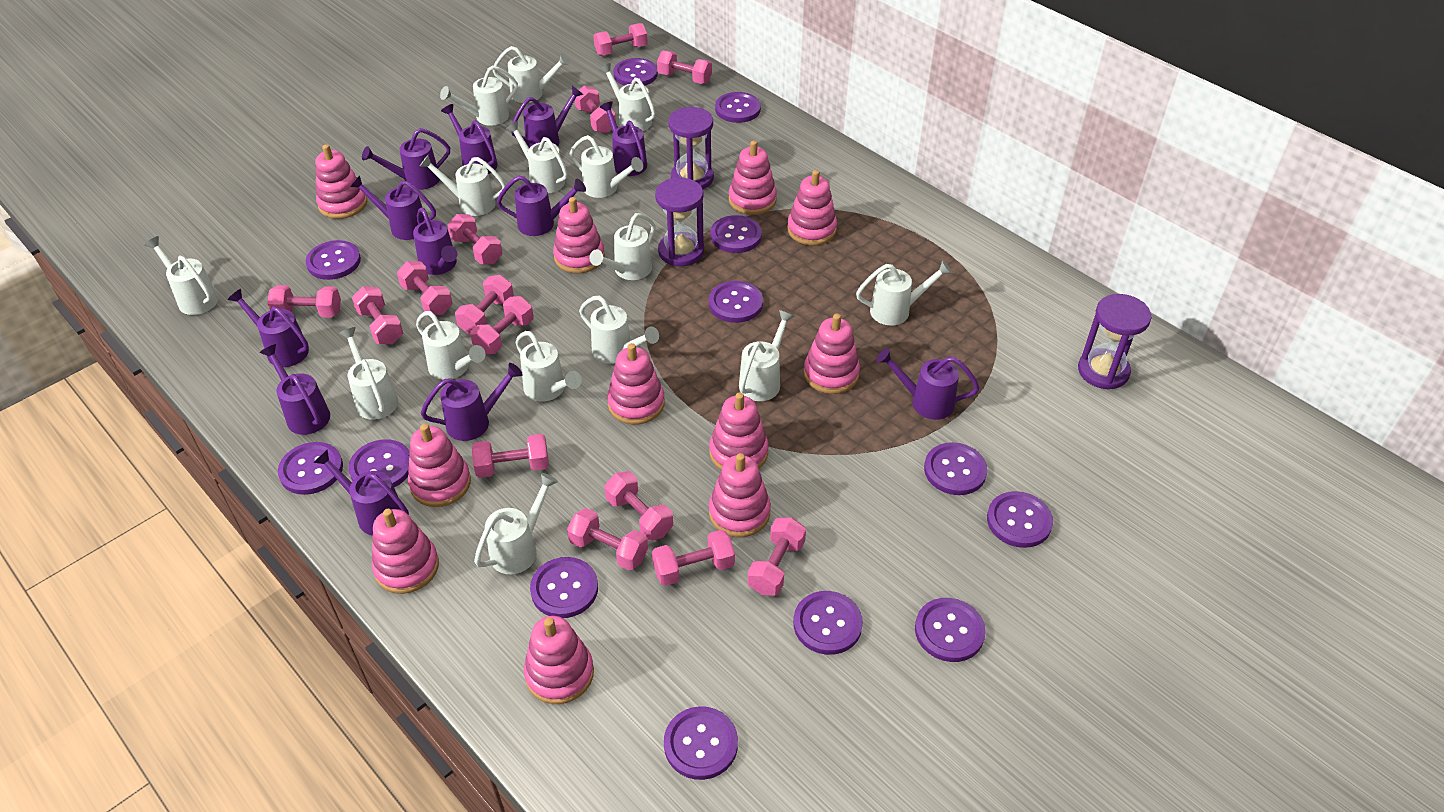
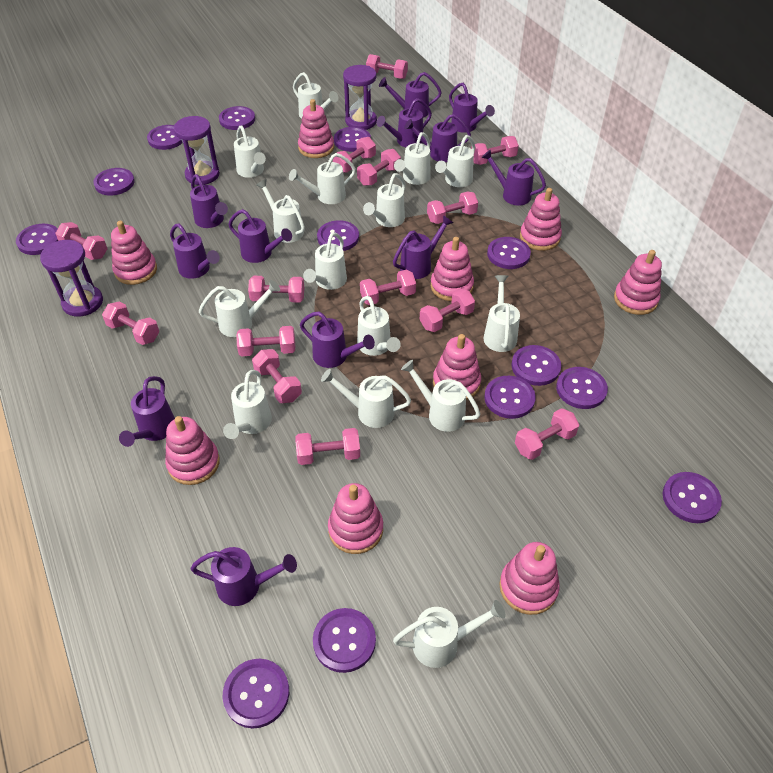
pink stacking toy: [315,144,367,219] [371,509,439,594] [408,424,471,507] [524,616,594,704] [553,197,605,273] [607,343,665,424] [709,393,769,470] [709,453,771,537] [729,141,777,215] [787,170,837,245] [804,314,860,394] = 11 -> [111,221,157,285] [165,416,220,485] [298,99,334,158] [328,483,383,554] [431,237,474,301] [433,334,481,400] [499,542,560,615] [520,188,562,251] [614,250,662,315] = 9

